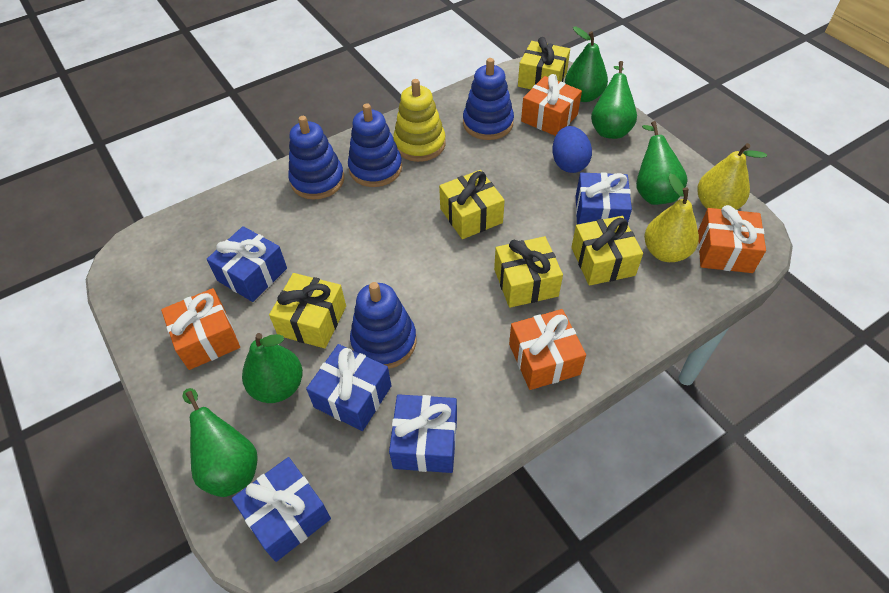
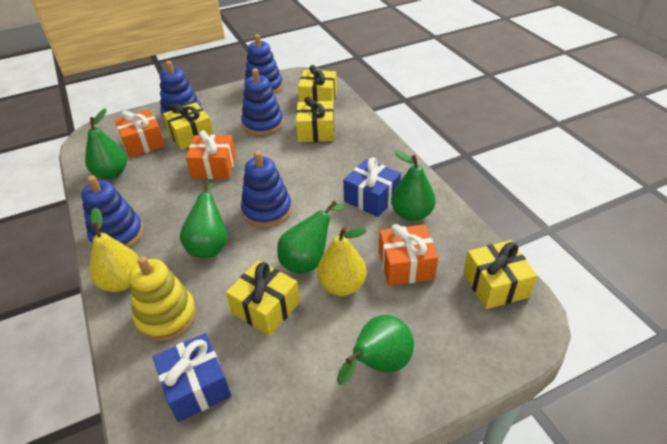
blue egg: [552,126,592,173] = 1 -> none = 0
blue gift: [207,226,287,302] [232,457,331,562] [306,344,391,431] [389,394,457,473] [576,173,632,225] = 5 -> [153,333,231,422] [343,158,401,217] = 2
blue stacking toy: [288,116,344,200] [348,103,402,187] [350,282,416,369] [463,58,514,140] = 4 -> [81,176,143,248] [160,61,201,122] [241,68,283,136] [241,151,292,227] [245,34,283,94] = 5
orange gift: [161,288,240,370] [509,309,586,390] [521,74,582,136] [698,205,766,273] = 4 -> [114,110,165,158] [186,130,236,179] [379,224,438,286] = 3

